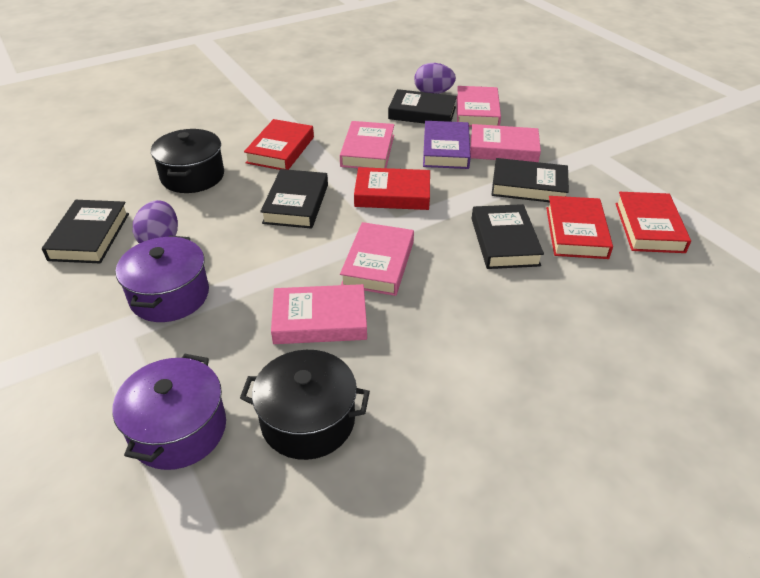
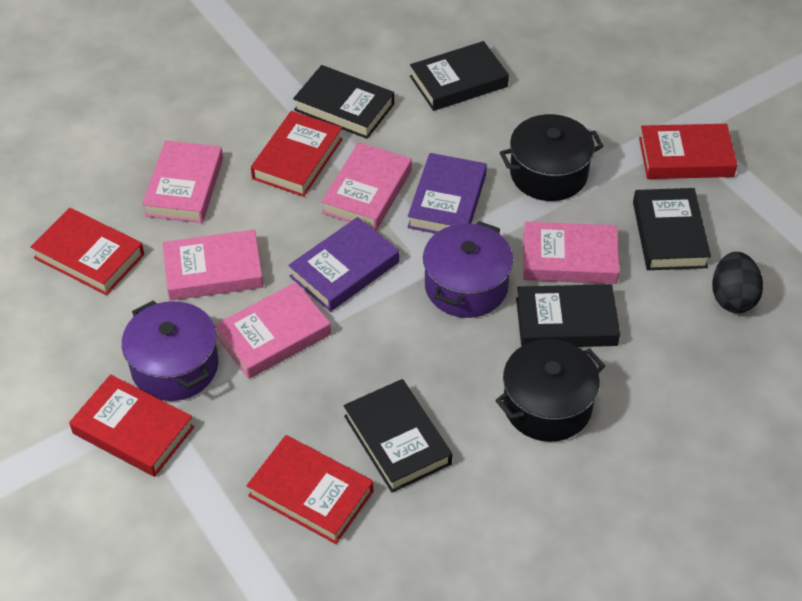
black egg: none = 0 -> [712,252,763,313] = 1
purple book: [423,121,471,169] = 1 -> [288,217,399,312] [408,153,487,234] = 2
purple egg: [133,200,178,244] [414,63,456,94] = 2 -> none = 0
red book: [244,119,314,170] [354,167,430,210] [546,196,613,259] [615,192,691,253] = 4 -> [30,208,144,295] [69,374,194,477] [247,435,373,544] [251,111,343,197] [639,124,737,179] = 5

